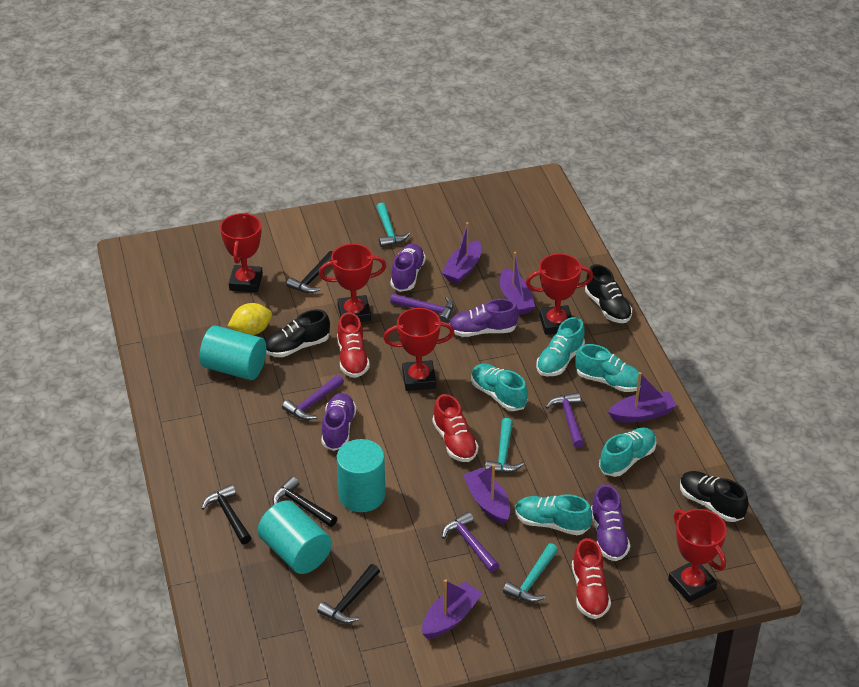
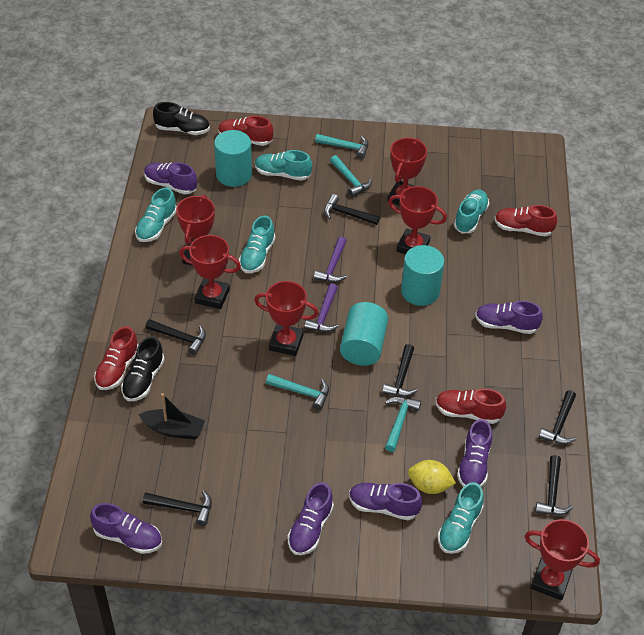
black boat: none = 0 -> [138,393,205,440] = 1
black hammer: [201,485,251,544] [273,477,337,527] [286,251,333,293] [317,564,380,624] = 4 -> [143,490,212,526] [145,319,206,355] [324,194,380,225] [382,344,418,397] [535,455,573,515] [539,390,576,444] = 6
black shoe: [266,309,330,357] [585,264,632,323] [680,471,748,522] = 3 -> [121,336,165,401] [153,102,210,135] = 2
purple boat: [422,579,483,639] [442,222,482,284] [463,464,510,525] [500,252,535,315] [608,372,677,423] = 5 -> none = 0
purple hammer: [282,374,344,420] [390,293,454,323] [442,512,499,572] [546,393,585,448] = 4 -> [304,283,339,332] [313,237,347,282] = 2
purple shoe: [321,393,356,451] [390,244,426,292] [449,299,519,337] [591,484,630,561] = 4 -> [90,503,162,554] [144,162,197,194] [288,482,334,555] [349,483,422,520] [457,419,492,487] [475,301,543,334] = 6
red shoe: [337,312,370,378] [432,394,478,462] [572,538,611,619] = 3 -> [94,326,138,390] [218,116,273,146] [435,389,506,424] [494,205,557,237] = 4
red trophy: [220,213,263,292] [319,244,386,322] [383,308,454,391] [526,254,593,335] [668,509,727,603] = 5 -> [176,195,215,266] [179,235,241,309] [254,281,319,356] [388,138,427,206] [388,186,447,254] [524,519,600,600] = 6
turquoise hammer: [376,203,410,247] [485,418,524,473] [503,543,558,602] = 3 -> [266,374,329,410] [315,134,368,159] [330,155,372,197] [385,396,421,452] = 4

